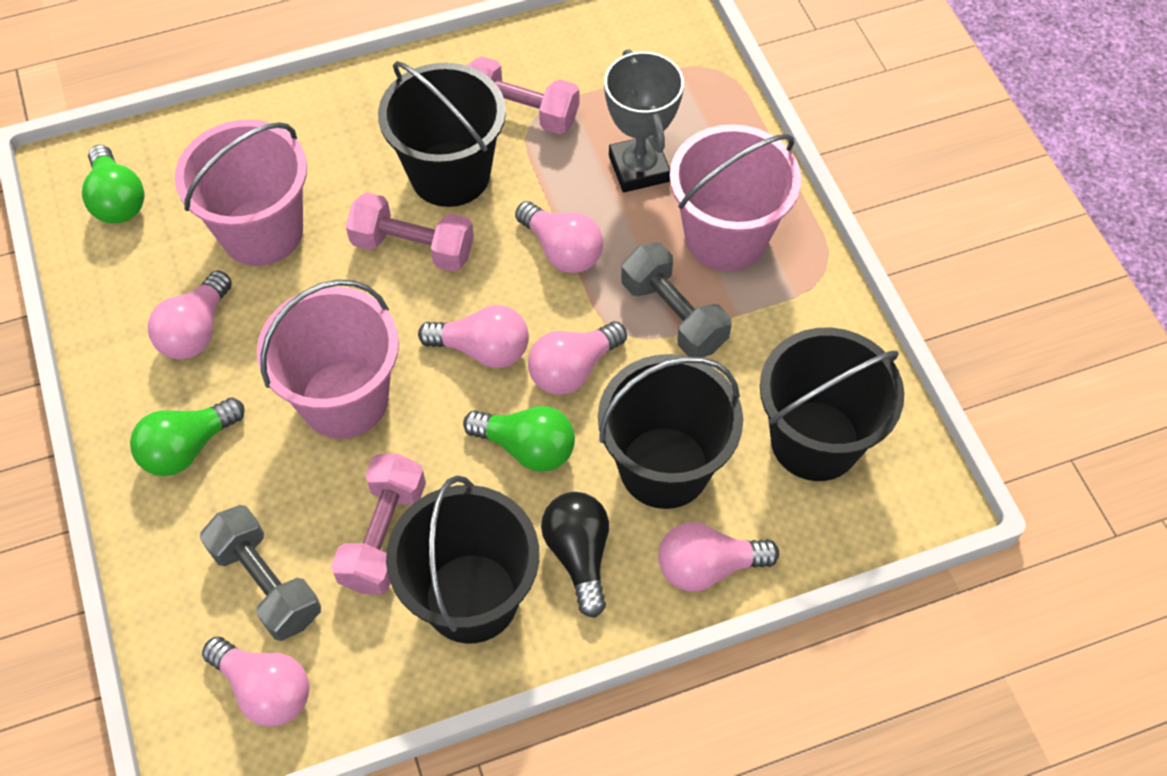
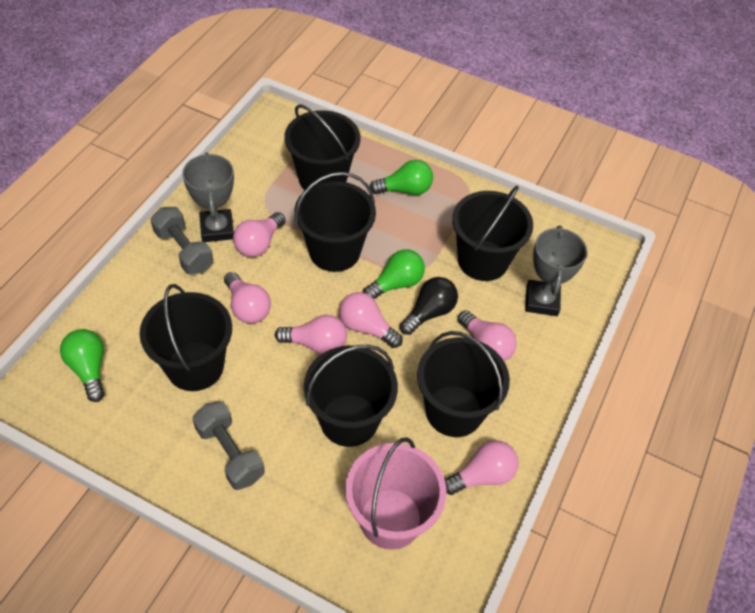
black bucket: [378,61,506,207] [386,476,539,644] [598,354,743,509] [760,328,904,481] = 4 -> [140,284,232,391] [285,104,361,190] [295,172,376,272] [304,345,398,447] [417,331,510,437] [452,186,533,281] = 6
grey trophy: [604,49,684,192] = 1 -> [182,152,234,242] [525,226,588,316] = 2
pink bucket: [175,120,307,266] [257,279,399,439] [670,124,801,271] = 3 -> [345,437,447,550] = 1
pink dumbbell: [331,454,426,595] [346,192,474,272] [467,56,579,134] = 3 -> none = 0

